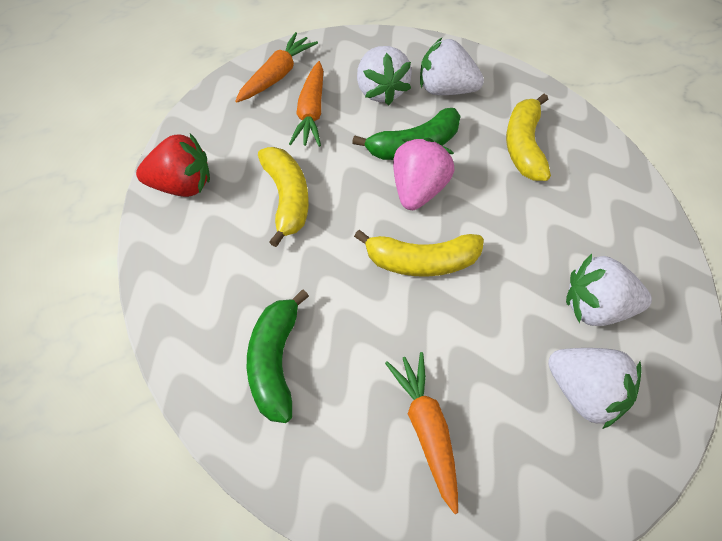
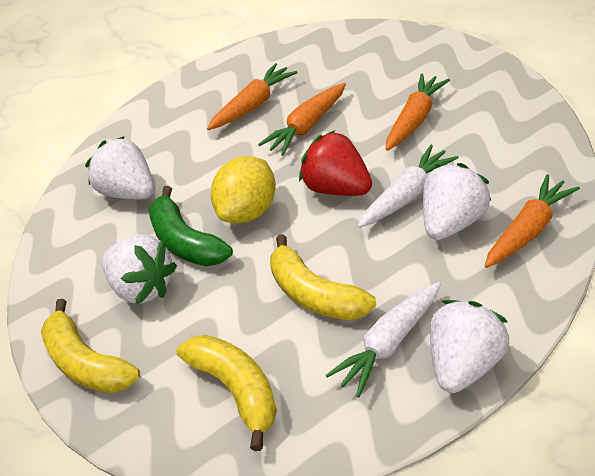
green banana: [247,290,309,423] [352,108,460,160] = 2 -> [149,186,233,266] = 1
orange carrot: [235,32,318,102] [289,61,323,147] [385,352,458,514] = 3 -> [207,63,298,130] [258,83,346,156] [385,74,450,151] [484,174,580,268] = 4
pink strawberry: [393,138,454,210] = 1 -> none = 0
white carrot: none = 0 -> [326,282,441,397] [358,145,458,228] = 2
yellow lemon: none = 0 -> [211,156,276,223] = 1

